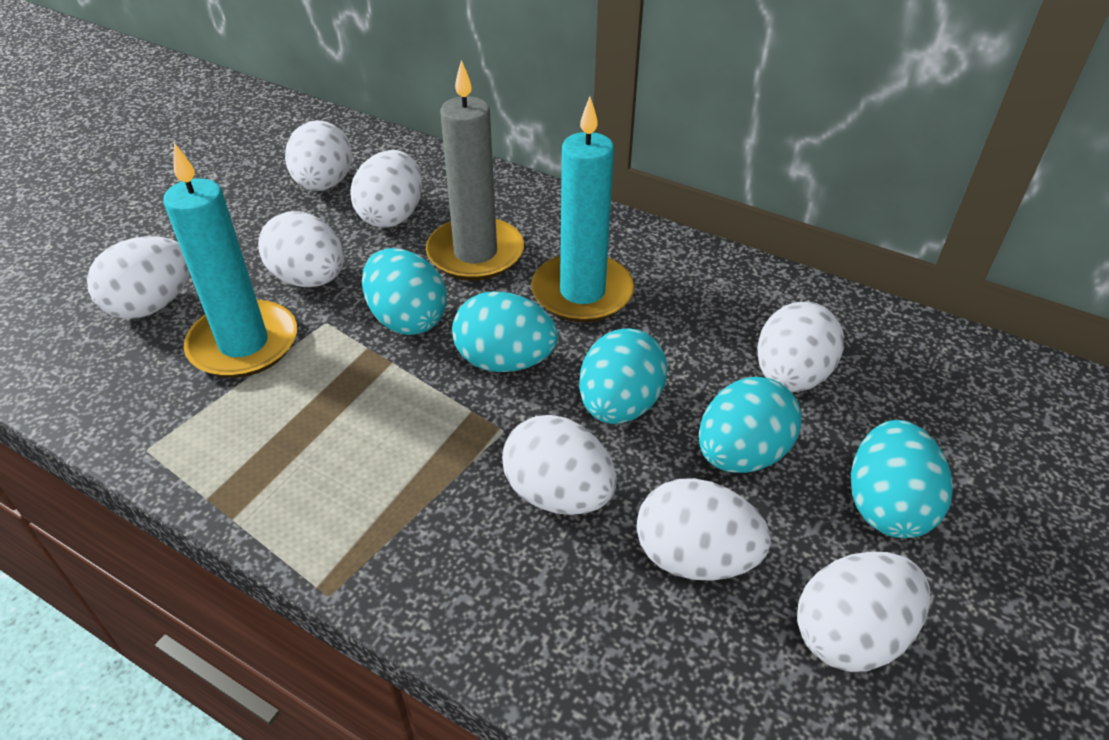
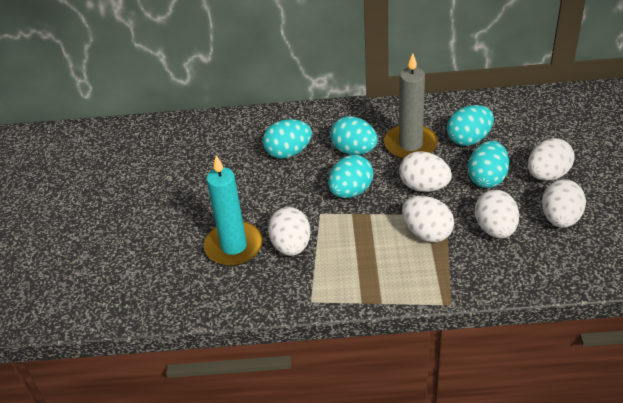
turquoise candle: [163,143,297,378] [531,96,635,322] = 2 -> [204,155,263,266] = 1
white egg: [87,236,190,319] [258,211,344,287] [285,120,352,191] [350,150,422,228] [502,415,617,515] [637,478,771,581] [757,301,844,392] [797,552,930,672] = 8 -> [268,207,311,256] [399,151,452,192] [402,196,454,242] [475,190,519,238] [528,138,575,181] [542,179,586,228] = 6

